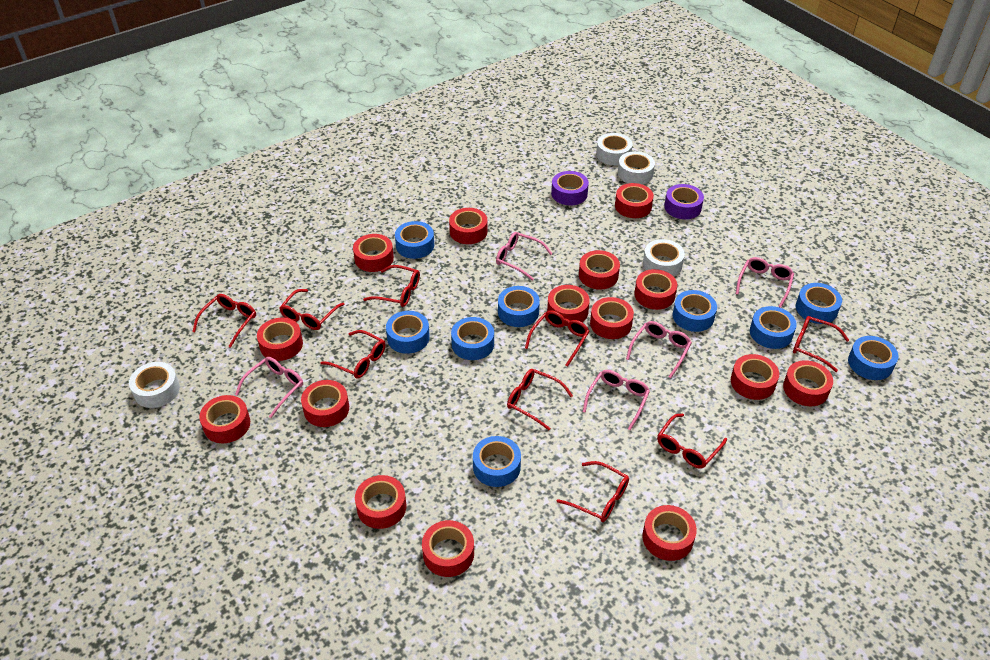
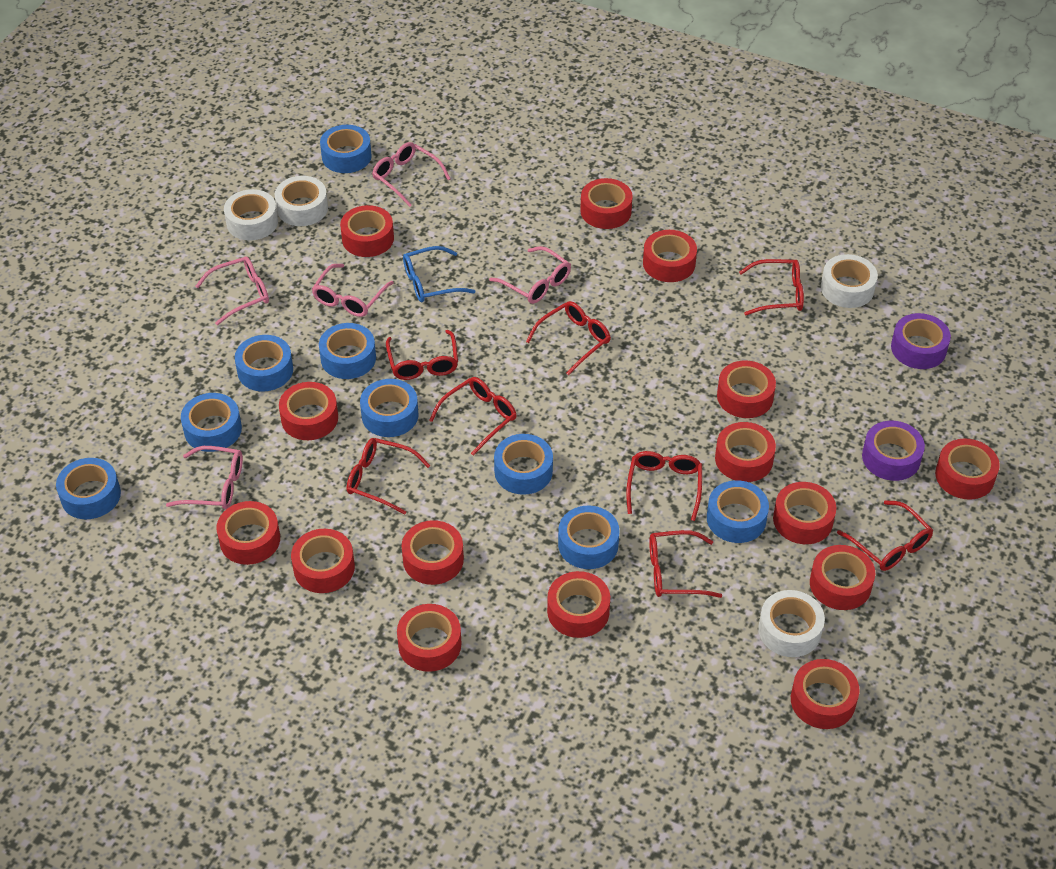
blue glasses: none = 0 -> [403,246,475,302] = 1
red glasses: [192,294,256,348] [279,289,345,330] [320,330,386,379] [363,265,420,307] [507,369,573,430] [525,311,589,367] [557,461,629,522] [657,414,727,469] [793,316,849,372] = 9 -> [347,438,431,515] [386,330,458,380] [429,377,517,456] [526,301,611,375] [626,451,702,521] [649,530,722,598] [739,259,804,316] [837,500,933,571] = 8

